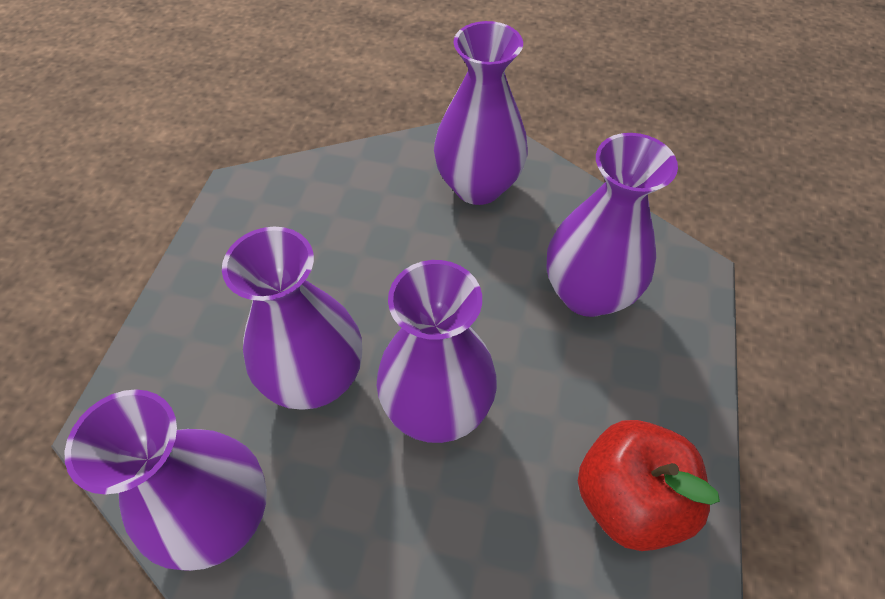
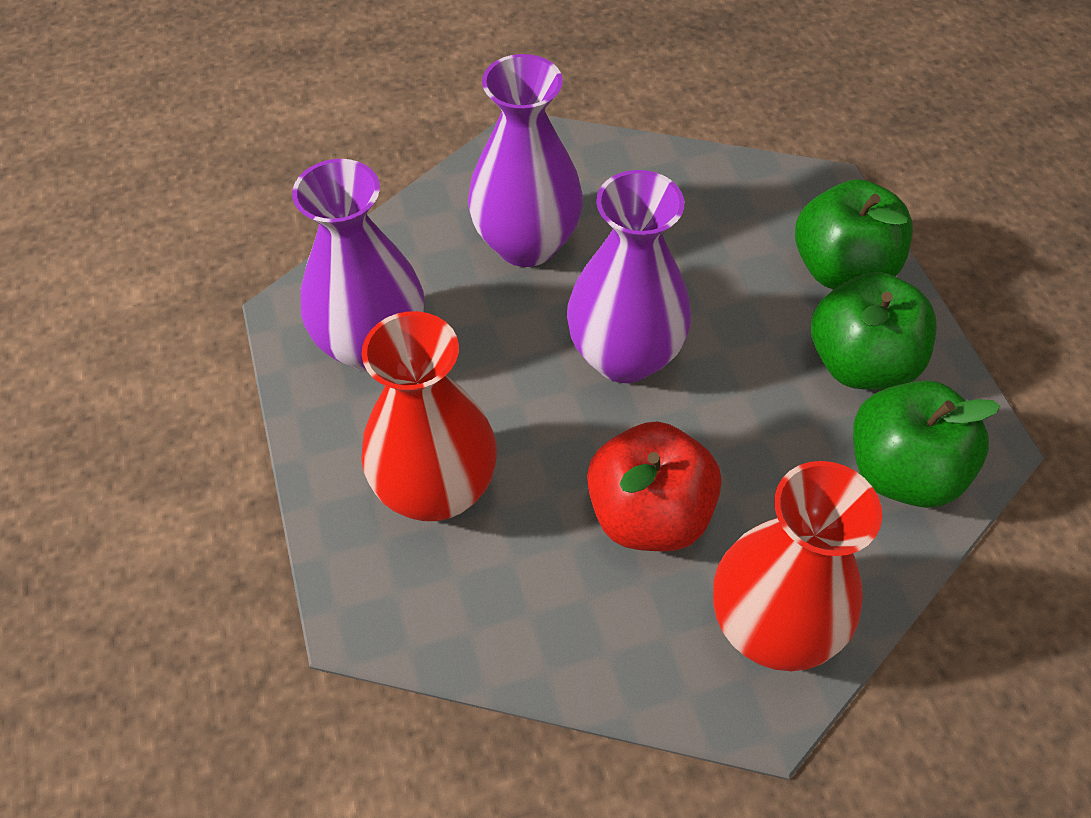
green apple: none = 0 -> [795,179,913,290] [811,272,937,390] [853,380,1000,508] = 3
purple vase: [65,389,267,571] [222,227,362,410] [377,260,497,443] [434,21,528,205] [547,133,678,317] = 5 -> [292,159,424,372] [468,54,583,267] [567,170,691,383] = 3
red vase: none = 0 -> [361,311,497,521] [713,461,882,671] = 2

